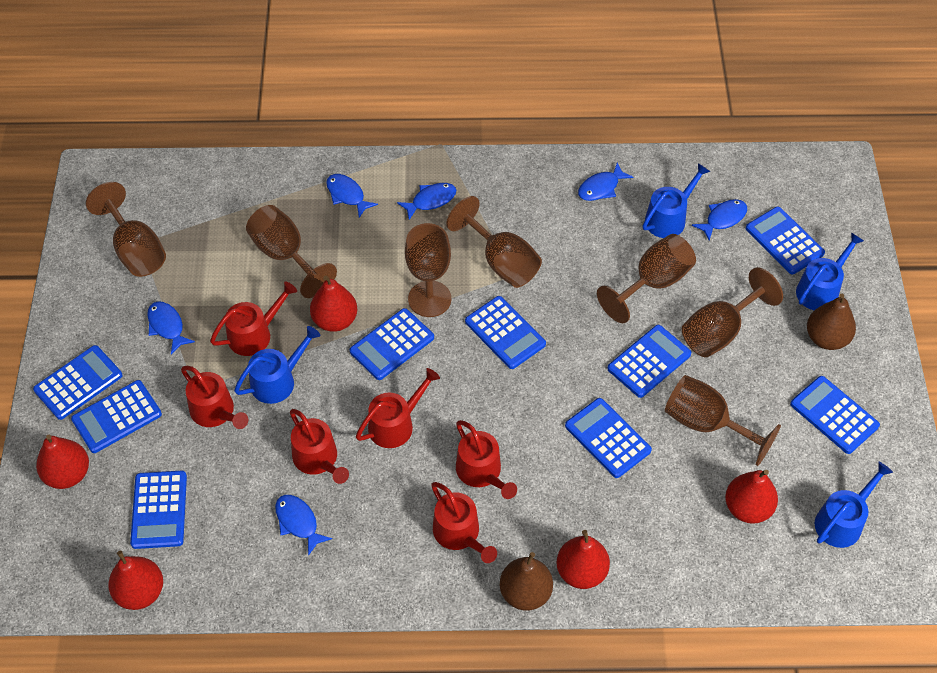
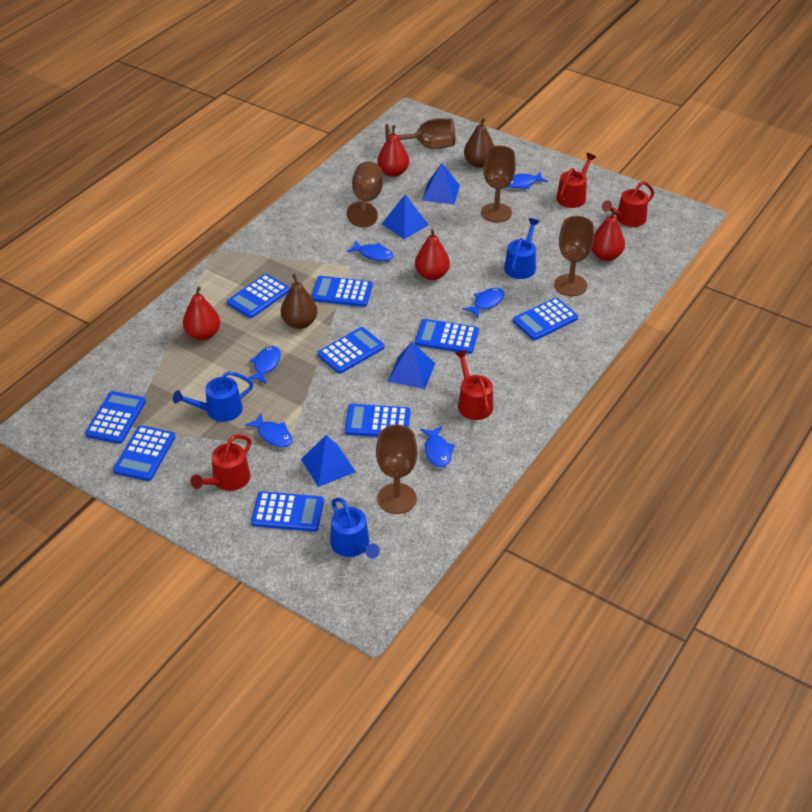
blue pyramid: none = 0 -> [301,435,356,487] [382,195,429,239] [388,342,435,389] [422,163,460,205] = 4
blue watering can: [234,326,320,404] [642,163,710,238] [796,232,864,310] [815,462,893,548] = 4 -> [173,371,253,422] [330,498,380,559] [504,218,540,279] = 3
brown goblet: [86,182,166,277] [246,205,337,298] [405,223,451,317] [446,196,542,288] [597,234,696,323] [665,375,781,466] [682,267,783,357] = 7 -> [346,161,383,228] [376,425,417,514] [385,118,455,149] [481,146,516,222] [554,216,594,296] = 5
red pear: [36,435,89,489] [108,551,163,610] [310,276,357,332] [556,530,610,589] [725,470,778,524] = 5 -> [183,286,220,340] [377,125,409,177] [415,229,450,280] [592,209,625,261] = 4
red watering can: [181,366,248,429] [210,282,297,356] [290,409,349,484] [356,368,440,448] [431,482,497,563] [456,420,517,499] = 6 -> [191,434,251,491] [455,350,493,420] [556,153,596,208] [602,181,654,227] = 4

